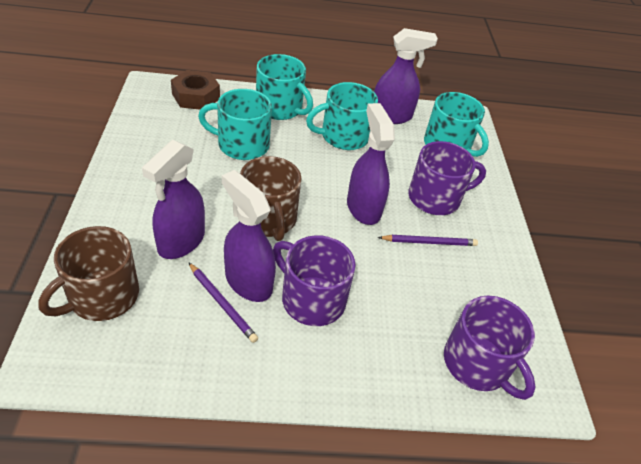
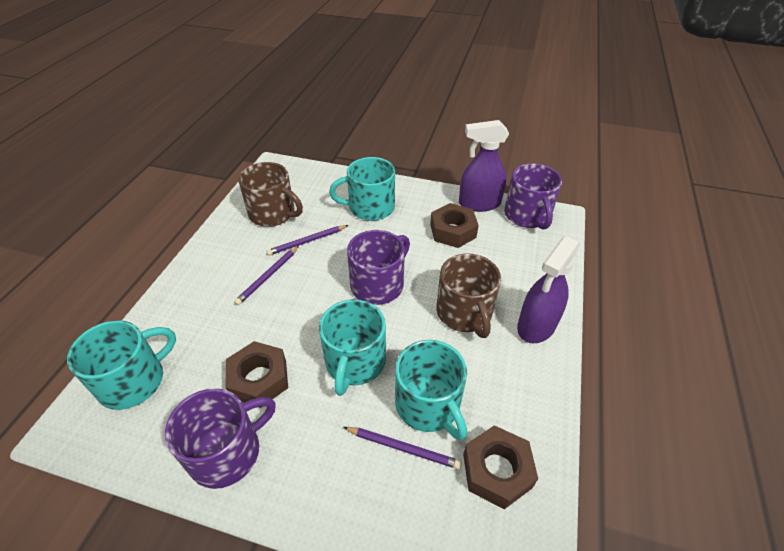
brown nut: [171,70,220,109] = 1 -> [225,341,288,408] [430,203,479,248] [463,425,538,509] = 3
purple pencil: [188,262,258,343] [378,235,478,246] = 2 -> [234,246,299,305] [266,225,349,256] [343,427,462,469] = 3
purple spray bottle: [142,140,205,259] [222,170,276,302] [347,103,395,225] [374,28,438,124] = 4 -> [459,120,509,212] [517,236,580,343] = 2

